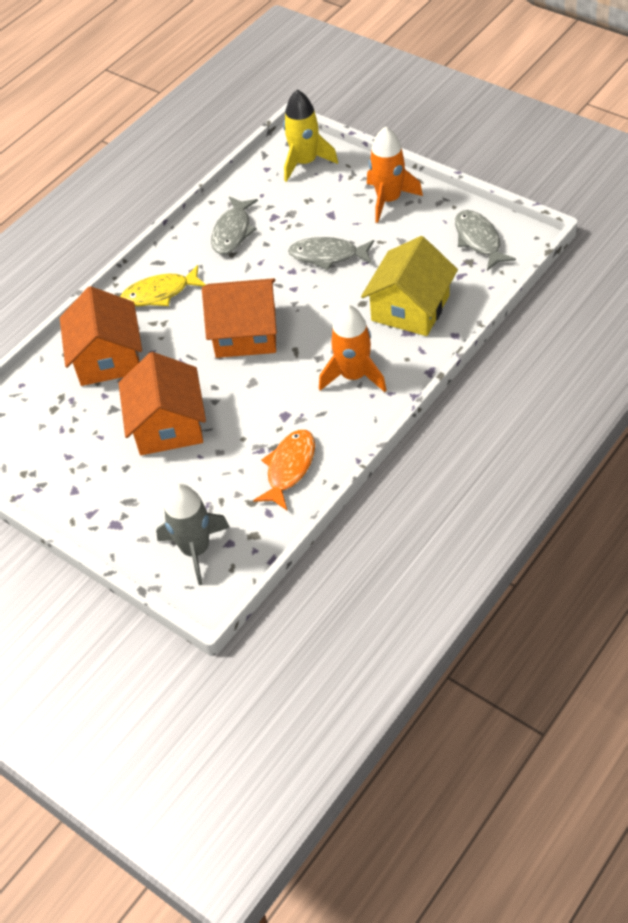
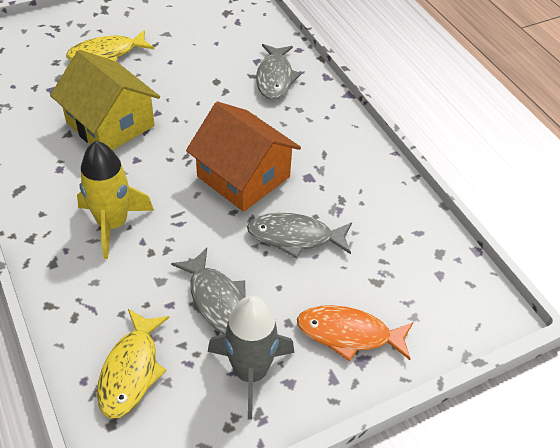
orange house: [60,286,142,386] [119,352,206,455] [202,278,277,358] = 3 -> [186,101,301,212] = 1
orange rocket: [319,305,387,392] [367,126,423,223] = 2 -> none = 0
yellow fish: [120,265,206,306] = 1 -> [66,30,154,62] [97,309,170,419] = 2

